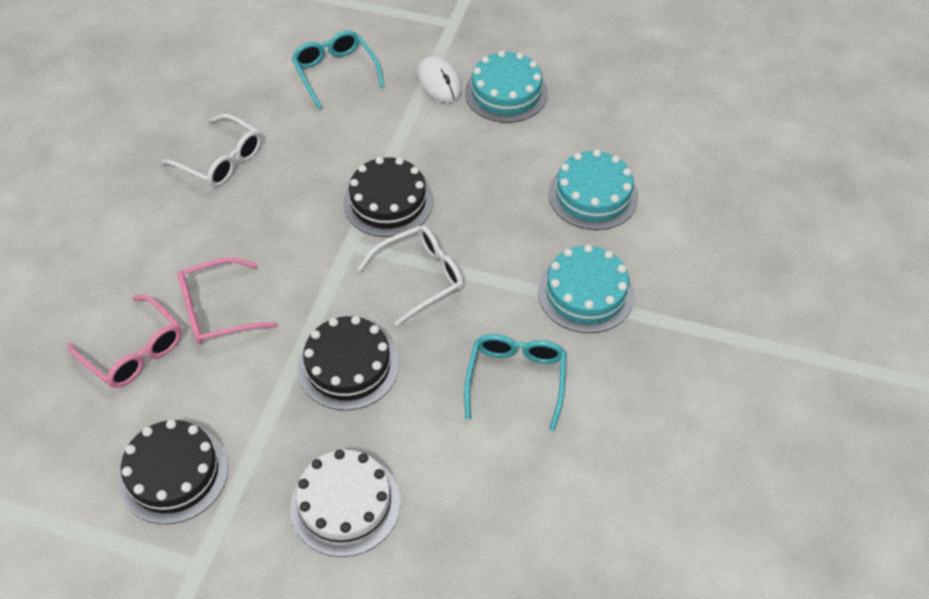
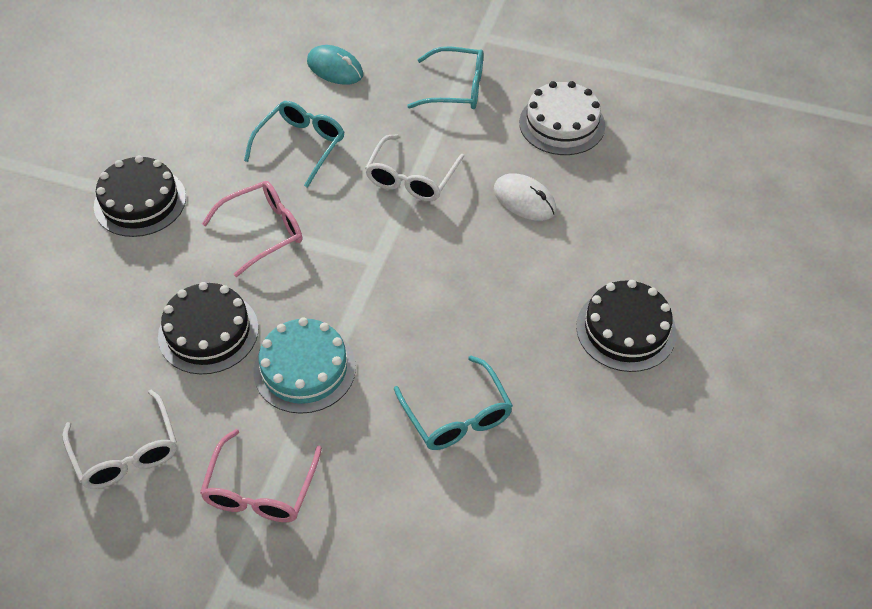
turquoise cake: [465,51,548,123] [538,245,634,333] [548,150,638,230] = 3 -> [253,317,356,414] = 1
turquoise glasses: [291,31,385,110] [464,334,566,431] = 2 -> [244,101,344,188] [394,356,513,450] [407,47,483,109] = 3
turquoise mouse: none = 0 -> [307,45,363,85] = 1

